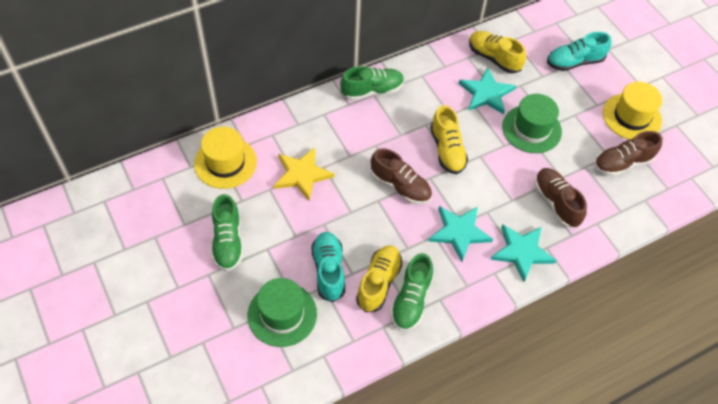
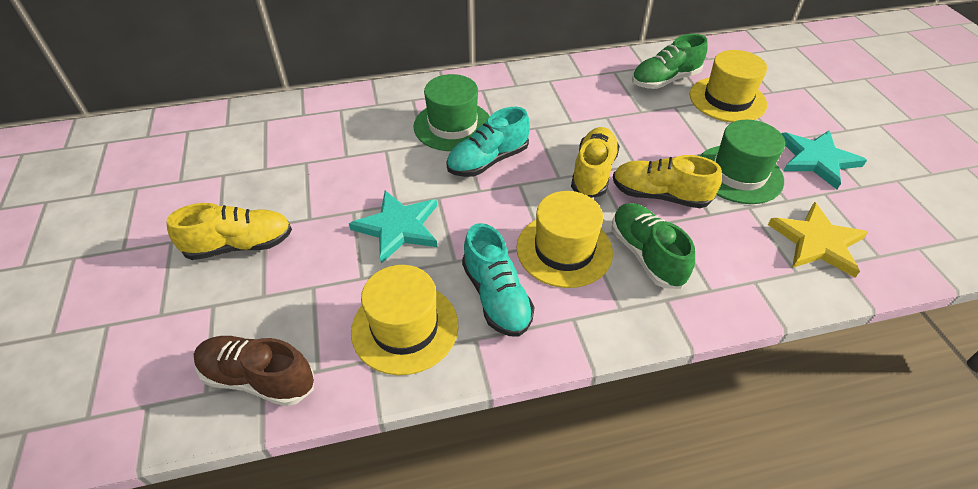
brown shoe: [371,148,432,205] [534,168,587,228] [594,131,662,176] = 3 -> [194,336,314,406] = 1
green shoe: [212,194,243,271] [340,66,404,101] [390,253,433,331] = 3 -> [612,203,695,289] [632,34,708,89] = 2
turquoise star: [428,206,493,262] [459,68,516,114] [490,224,557,282] = 3 -> [349,190,437,264] [781,130,867,189] = 2
yellow hat: [194,127,257,189] [603,82,662,140] = 2 -> [351,265,459,375] [517,191,613,288] [690,50,767,122] = 3

